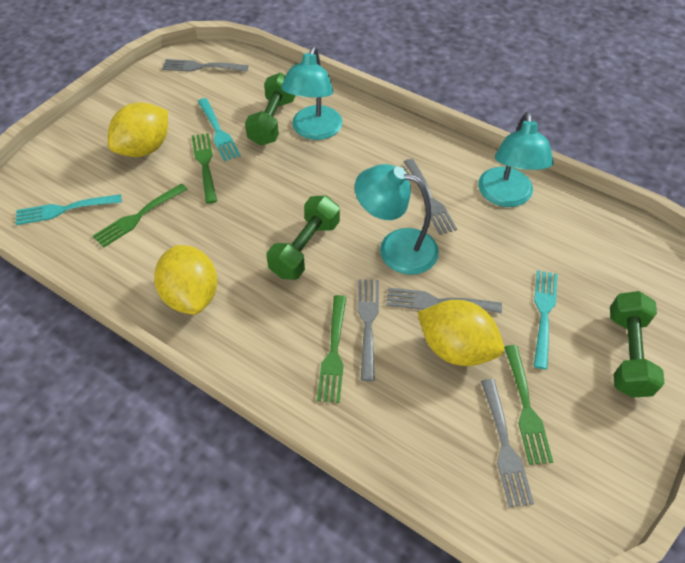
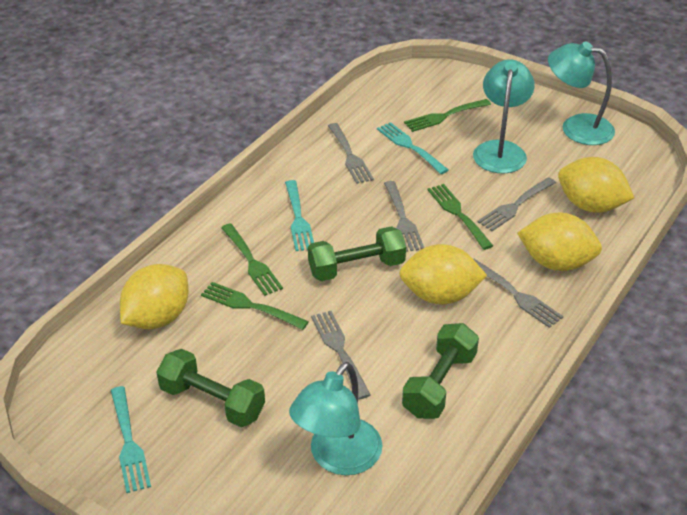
yellow lemon: [108,102,168,157] [154,245,217,314] [417,300,504,366] = 3 -> [120,264,189,329] [399,244,487,304] [517,213,602,271] [558,157,634,213] = 4

